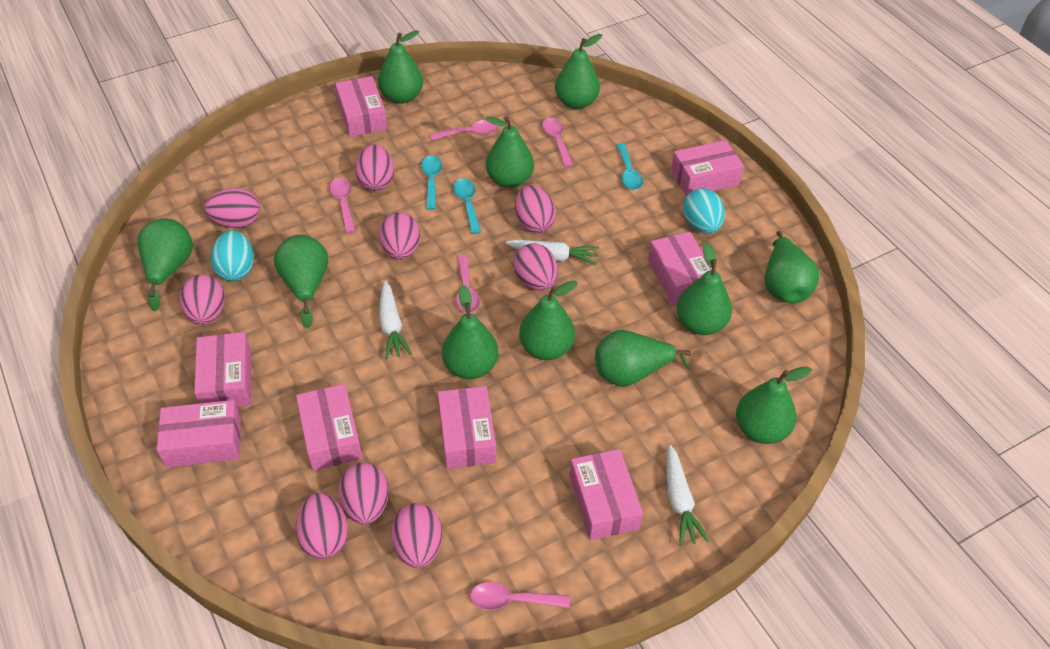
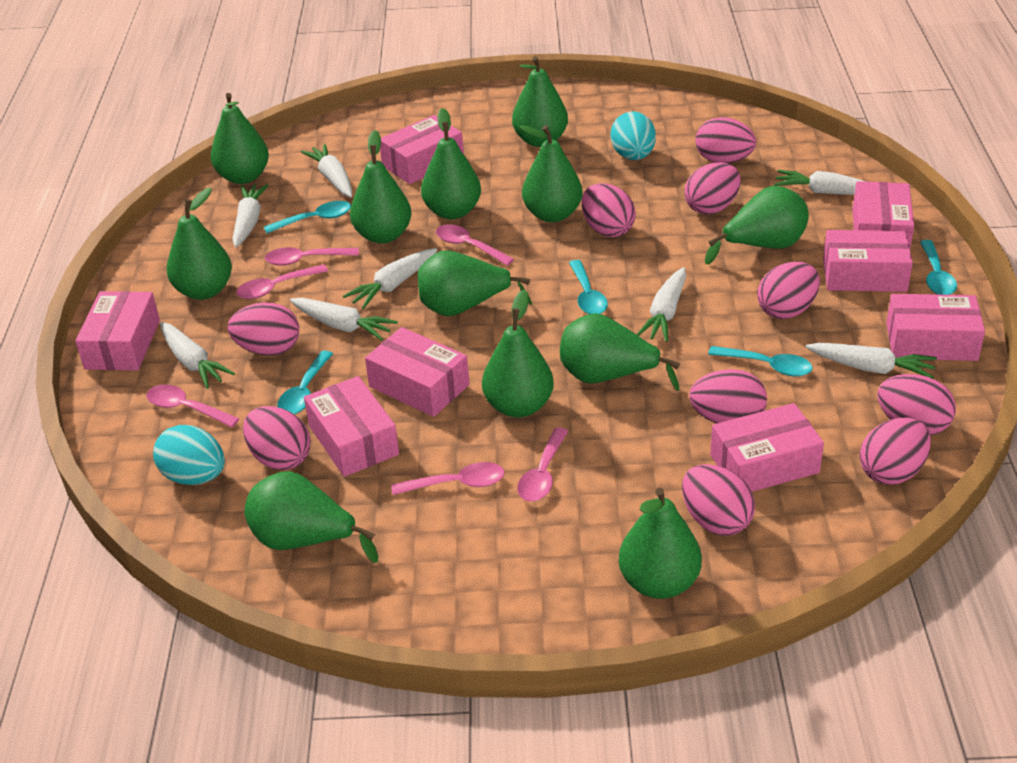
green pear: [137,218,193,312] [274,235,328,329] [378,30,423,104] [442,284,498,379] [485,116,534,188] [519,281,578,360] [555,34,602,109] [595,330,691,387] [677,243,732,335] [736,367,812,444] [765,231,819,303] = 11 -> [167,187,232,300] [211,93,269,184] [245,471,378,563] [350,130,411,244] [418,250,532,316] [421,108,481,219] [482,290,554,418] [512,56,568,147] [519,125,583,222] [560,313,680,391] [619,488,702,599] [705,186,809,264] = 12
pink egg: [180,274,225,325] [204,188,260,228] [296,493,348,559] [338,462,389,525] [355,144,394,191] [379,212,420,260] [391,503,442,568] [514,243,558,291] [515,185,556,233] = 9 -> [228,302,299,356] [243,406,311,470] [582,183,636,237] [682,464,755,536] [685,162,741,214] [689,369,767,423] [696,117,756,163] [757,262,820,319] [860,417,931,485] [877,374,956,435] = 10
pink spoon: [329,178,356,233] [430,120,499,140] [456,255,480,313] [470,582,570,610] [542,118,573,167] = 5 -> [147,385,239,427] [236,264,328,299] [265,247,359,266] [391,462,505,495] [436,224,514,265] [517,427,568,501] = 6
turquoise spoon: [421,156,442,210] [453,179,481,234] [616,143,643,190] = 3 -> [264,201,351,234] [277,350,333,414] [569,260,608,314] [708,346,813,377] [920,240,957,295] = 5
white carrot: [379,281,412,359] [506,239,599,265] [666,445,709,546] = 3 -> [160,322,235,389] [232,184,269,247] [290,298,398,341] [301,144,352,197] [343,248,437,309] [636,267,686,342] [774,170,866,195] [805,342,937,379] = 8

